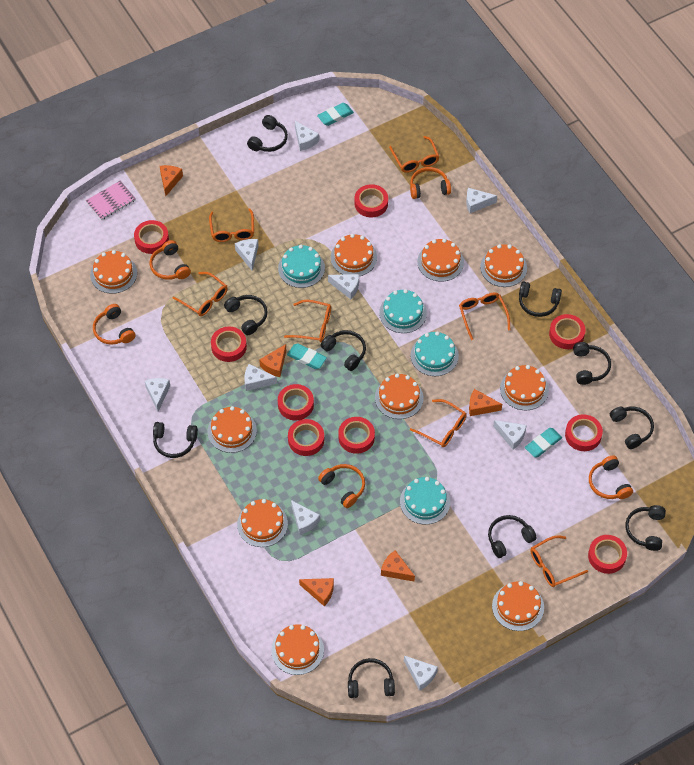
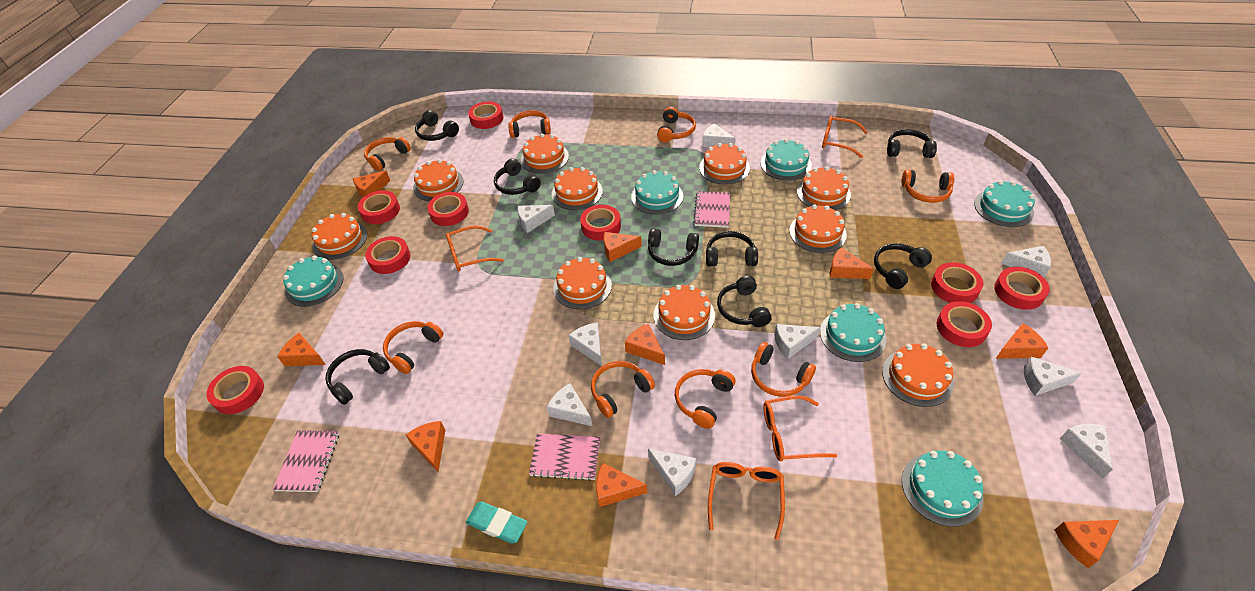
black headphones: [153,422,198,458] [224,295,268,335] [247,115,288,152] [320,330,366,371] [348,658,395,698] [488,515,537,558] [519,281,562,317] [573,342,611,385] [610,407,654,449] [625,505,666,551] = 10 -> [325,349,390,405] [415,110,459,141] [494,158,541,195] [648,228,699,266] [706,231,758,266] [717,276,772,327] [874,243,932,289] [887,129,937,158] = 8
orange cheese: [160,165,183,196] [259,344,286,377] [299,578,334,606] [381,550,415,582] [469,389,502,416] = 5 -> [277,333,326,366] [353,170,390,197] [406,421,445,472] [596,463,647,507] [604,232,642,262] [625,324,665,365] [830,247,874,279] [996,323,1048,359] [1055,520,1119,568] = 9
orange glasses: [172,272,228,316] [209,208,254,242] [284,300,331,342] [389,136,439,173] [410,399,467,447] [459,293,510,340] [530,536,588,587] = 7 -> [446,225,504,271] [708,462,785,540] [763,395,837,462] [822,116,868,158] = 4
orange headphones: [93,304,135,345] [150,240,191,280] [318,464,365,508] [410,167,451,199] [589,455,633,499] = 5 -> [364,137,411,171] [383,321,443,374] [508,110,551,138] [591,361,655,418] [657,107,696,142] [675,369,735,429] [751,342,816,397] [902,170,954,203] = 8
pink notebook: [86,181,136,220] = 1 -> [273,430,340,492] [529,433,600,481] [693,191,730,228] = 3
turquoise cake: [278,245,325,288] [379,289,427,333] [400,477,450,525] [410,331,459,376] = 4 -> [283,256,344,307] [631,170,683,214] [761,139,812,181] [820,303,886,362] [902,450,984,527] [974,180,1035,227] = 6
turquoise eraser: [287,343,327,369] [317,103,354,126] [525,428,562,457] = 3 -> [466,502,527,544] = 1

